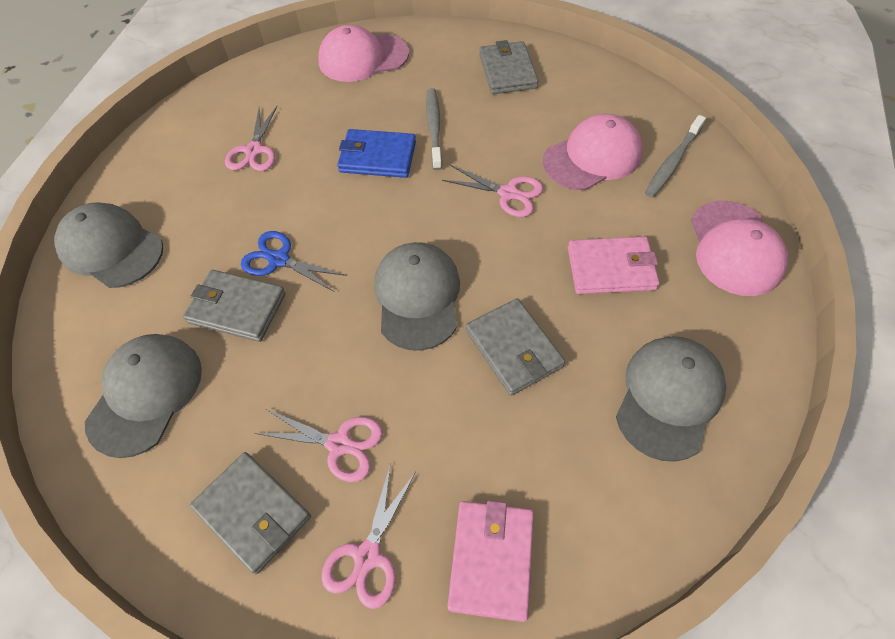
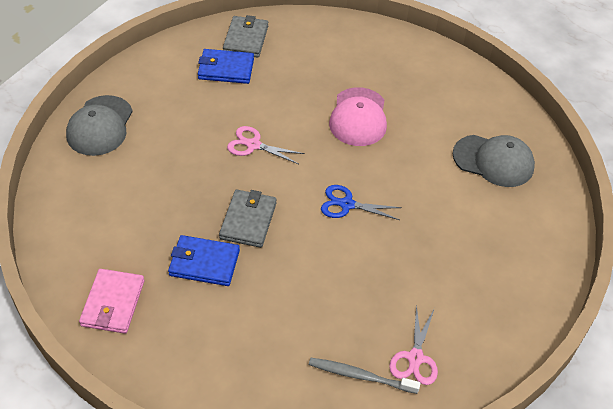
blue wallet: [337,129,416,178] = 1 -> [168,235,240,286] [198,49,254,84] = 2
grey cap: [54,202,164,288] [85,334,202,458] [374,242,460,351] [616,336,726,462] = 4 -> [66,95,133,156] [453,135,535,187] = 2
grey toothbrush: [426,88,442,170] [645,115,706,198] = 2 -> [309,358,421,394] = 1
grey wallet: [183,270,286,342] [190,452,311,574] [466,298,565,396] [479,40,538,94] = 4 -> [219,190,277,248] [223,15,268,58] = 2
pink cap: [318,25,409,82] [543,114,643,190] [691,201,788,296] = 3 -> [329,87,387,146] = 1
pink scissors: [225,106,277,171] [255,409,383,482] [321,463,416,609] [442,165,543,217] = 4 -> [227,126,305,164] [389,304,438,385] = 2
pink wallet: [447,500,534,622] [568,237,659,294] = 2 -> [79,269,144,334] = 1

